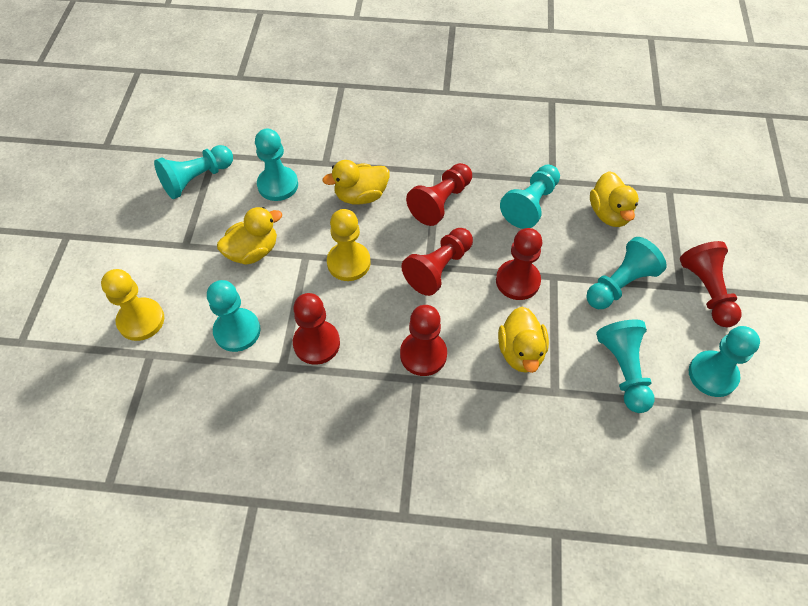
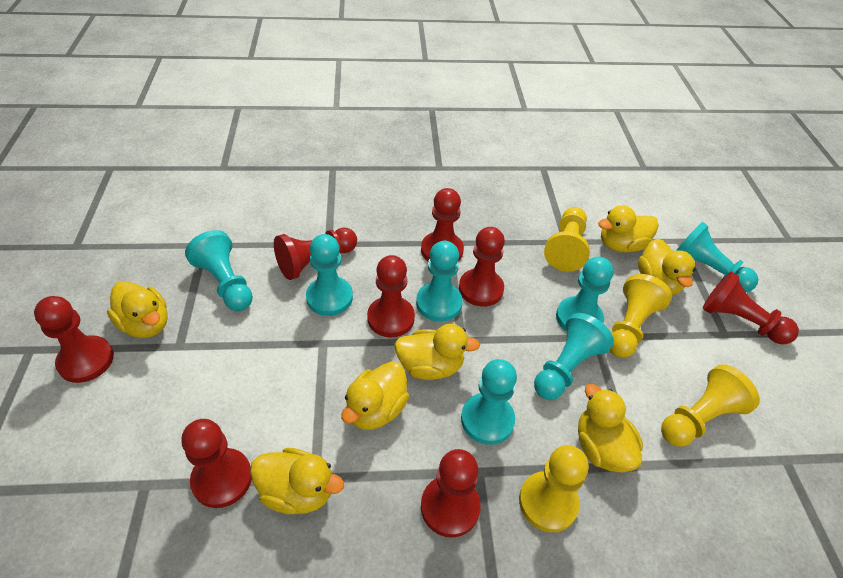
red pawn: [293,293,340,365] [400,305,447,376] [401,228,473,296] [406,163,472,226] [496,228,542,300] [680,241,742,327] = 6 -> [34,296,114,383] [181,419,252,508] [274,228,357,280] [367,255,415,337] [421,188,464,261] [421,449,481,538] [459,227,505,307] [703,271,799,344] = 8
yellow duck: [217,207,282,265] [322,160,390,205] [498,307,549,373] [590,171,639,227] = 4 -> [107,281,168,338] [250,448,344,514] [341,362,409,430] [394,324,480,380] [578,384,643,473] [598,205,659,253] [638,238,695,295] = 7
yellow pawn: [101,269,164,341] [327,209,371,281] = 2 -> [519,445,589,533] [544,207,590,272] [609,274,672,358] [661,364,760,447] = 4

